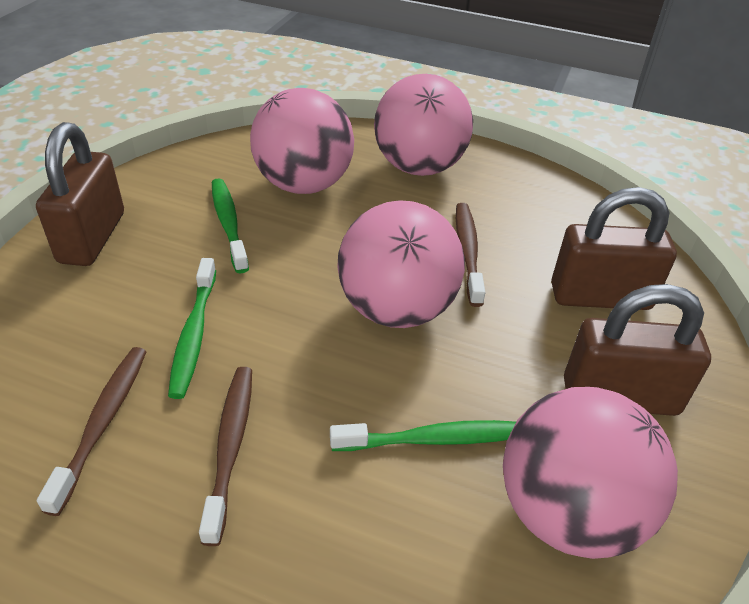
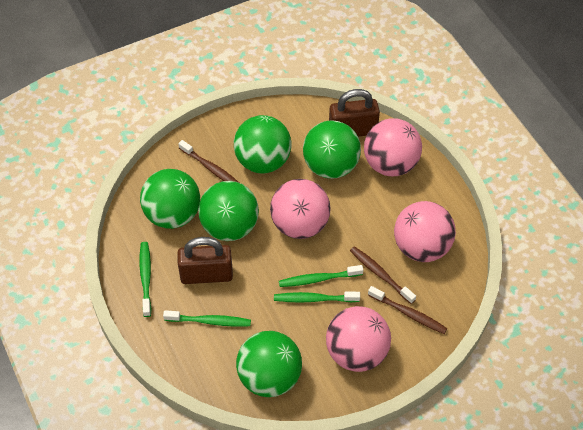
brown padlock: [36,122,124,266] [551,187,677,310] [564,284,711,416] = 3 -> [177,237,233,284] [329,89,380,137] = 2
green ball: none = 0 -> [140,169,200,229] [198,181,259,241] [234,115,291,173] [236,331,302,397] [303,120,361,179] = 5
green toothbrush: [168,258,216,399] [212,178,249,273] [330,420,516,451] = 3 -> [139,242,151,317] [163,310,251,327] [274,292,360,303] [279,265,363,287] = 4

